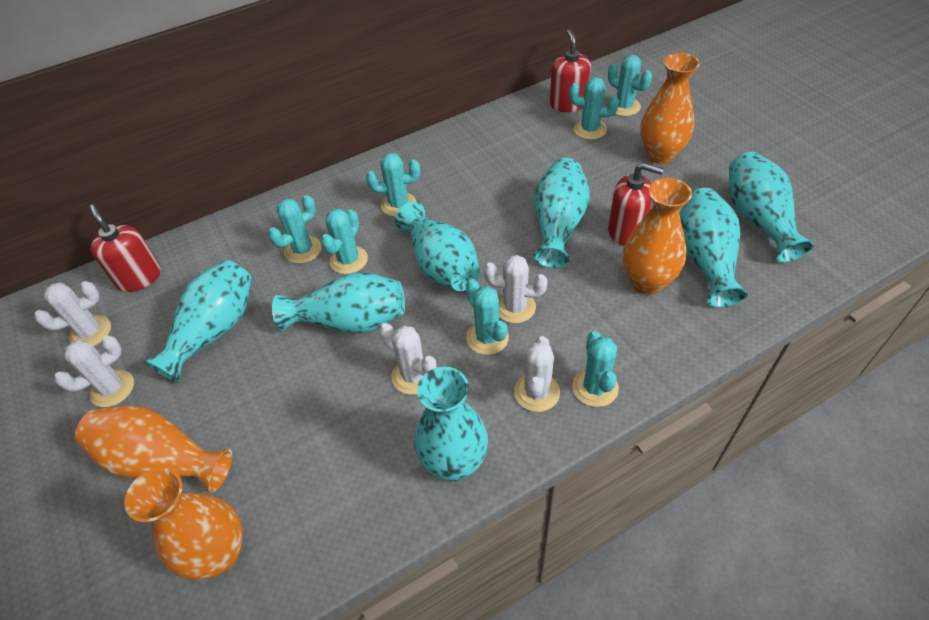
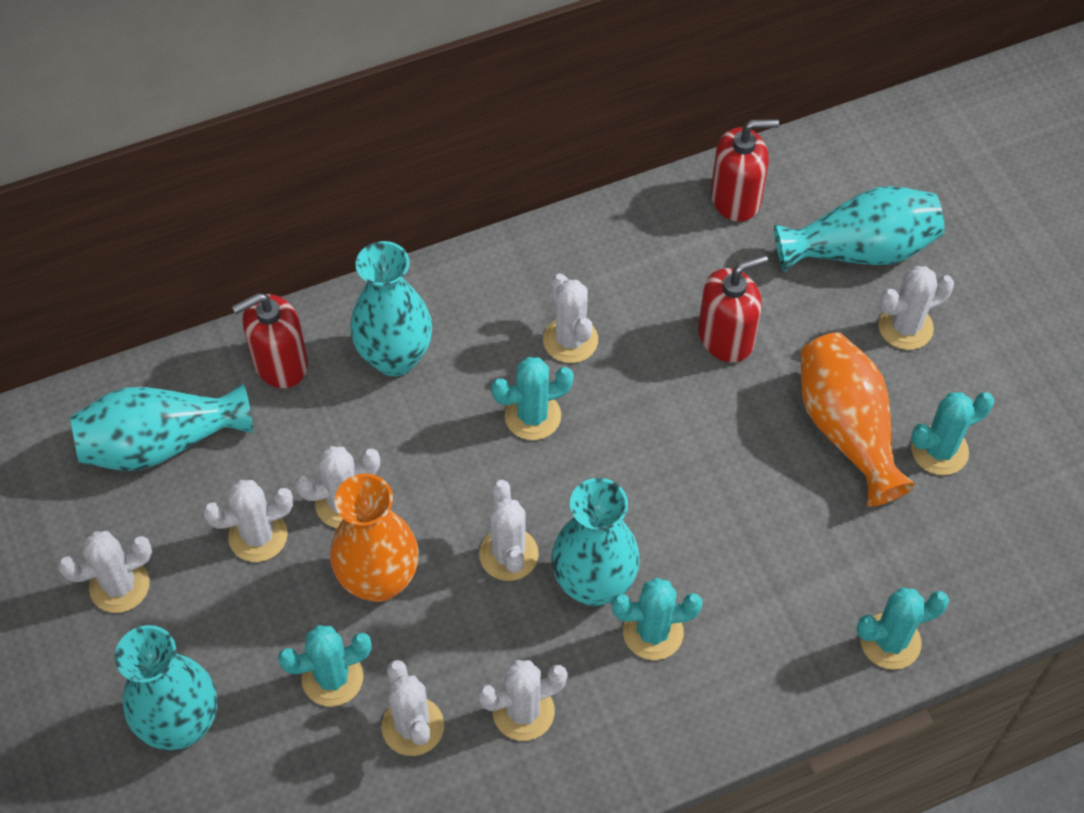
orange vase: [75,406,233,493] [124,468,243,580] [623,178,692,295] [640,53,700,164] = 4 -> [330,474,419,602] [801,332,916,507] = 2
turquoise cactus: [268,195,322,264] [321,209,368,274] [366,153,420,217] [466,279,509,355] [569,77,619,140] [572,331,619,407] [608,55,652,116] = 7 -> [278,625,372,707] [491,357,574,440] [612,578,703,660] [856,587,949,669] [911,392,994,475] = 5
turquoise vase: [144,260,252,383] [272,272,405,333] [395,202,480,291] [414,367,488,481] [533,158,590,269] [680,188,748,308] [729,152,814,263] = 7 -> [70,383,253,471] [115,625,217,750] [350,241,432,376] [551,478,640,606] [774,186,944,272] = 5
white cactus: [34,281,111,346] [54,335,134,407] [379,323,436,395] [484,255,548,323] [514,336,560,412] = 5 -> [58,531,152,613] [203,480,294,562] [295,446,380,528] [381,660,444,756] [478,660,568,741] [479,480,539,581] [543,273,598,363] [878,266,954,350] = 8

